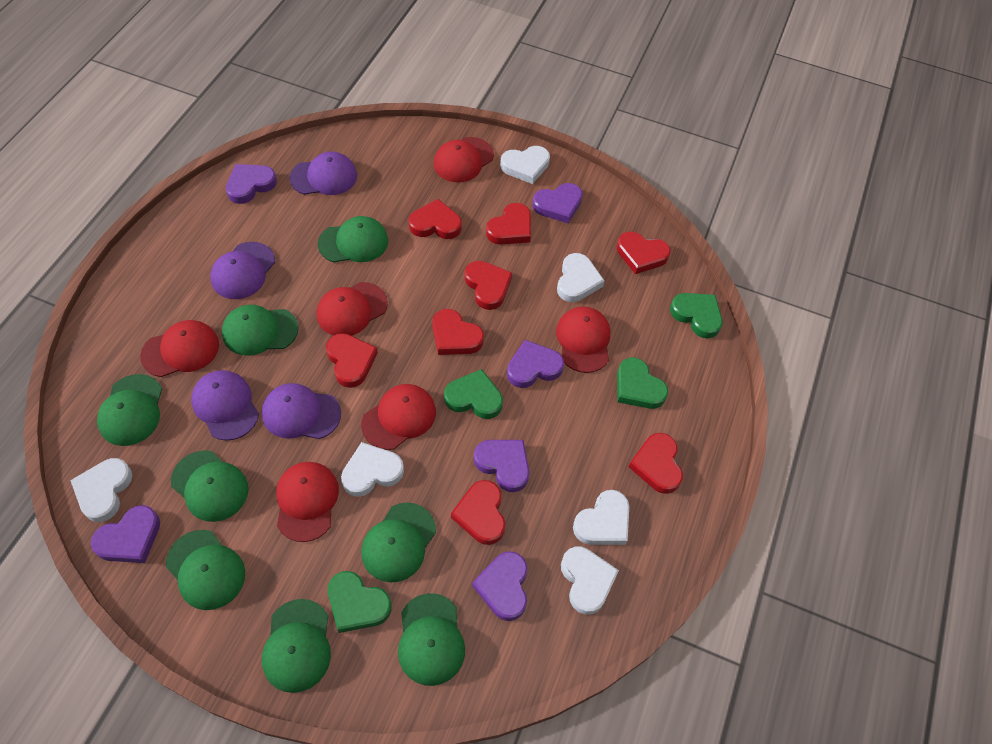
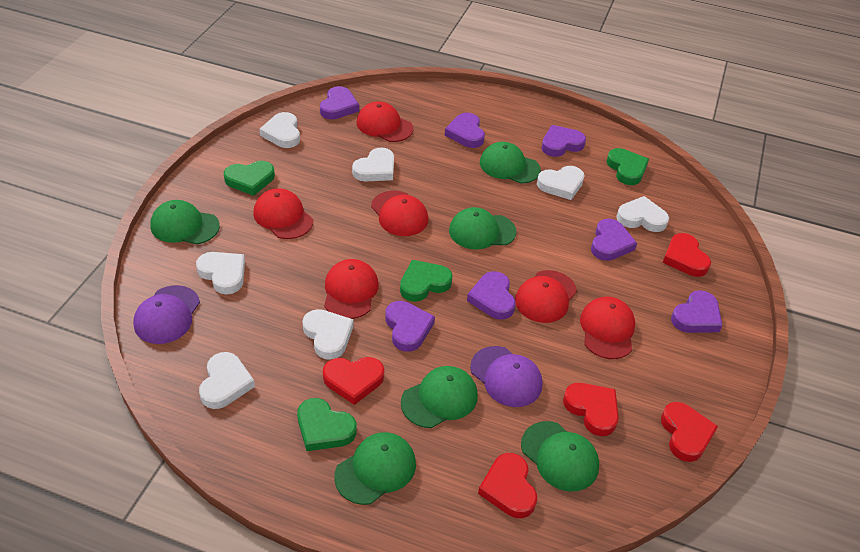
green cap: [97,374,162,446] [166,530,245,610] [171,450,249,522] [222,305,299,356] [262,599,331,693] [318,216,388,262] [361,502,436,582] [398,593,465,686] = 8 -> [150,200,220,244] [334,432,416,505] [401,366,478,428] [449,207,516,250] [480,142,541,184] [521,421,599,492] = 6
purple cap: [191,370,259,441] [210,242,275,299] [262,383,341,439] [289,152,357,195] = 4 -> [133,285,200,344] [470,346,542,407] = 2
purple heart: [91,505,160,563] [226,164,277,204] [472,551,528,621] [474,440,530,492] [507,340,564,388] [532,183,583,223] = 6 -> [320,86,359,120] [385,301,435,352] [445,113,485,148] [467,271,516,320] [541,125,586,157] [591,219,637,261] [671,290,723,333] = 7
red heart: [326,333,378,388] [409,199,462,239] [432,309,484,355] [451,480,505,545] [465,261,512,310] [486,203,531,245] [617,232,671,274] [629,433,683,494] = 8 -> [323,357,384,405] [478,453,537,518] [563,383,619,436] [661,402,718,462] [663,233,711,277] = 5
white heart: [70,458,132,522] [341,442,404,497] [500,146,550,184] [557,253,605,302] [561,547,619,615] [573,490,629,545] = 6 -> [196,252,245,294] [199,352,255,409] [259,112,300,148] [302,309,354,360] [352,147,394,182] [537,166,585,200] [616,196,669,232] = 7

